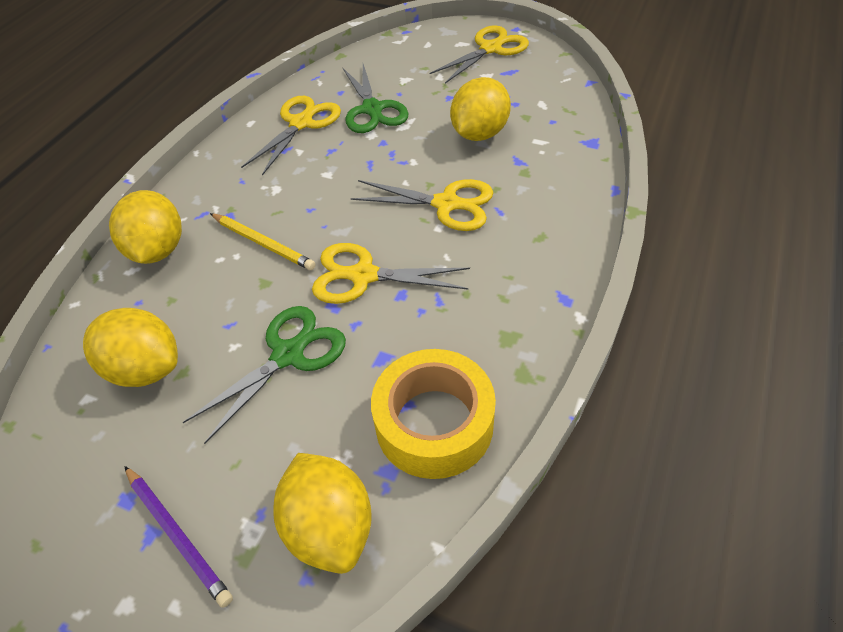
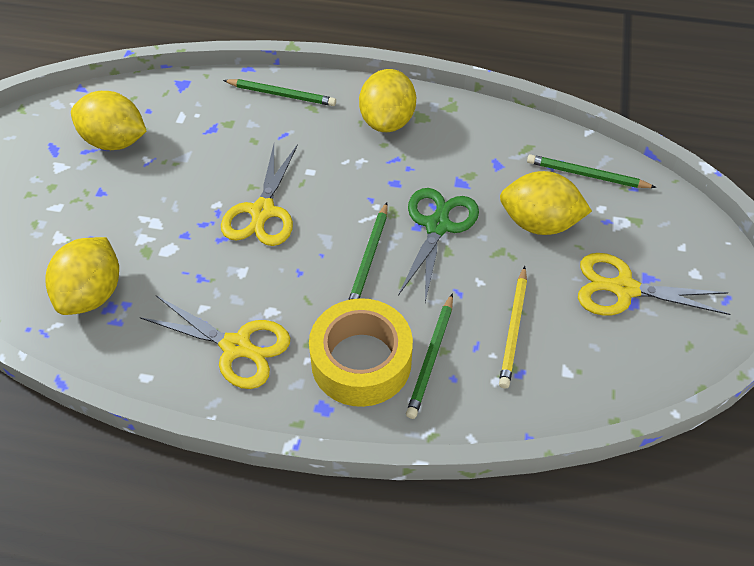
green pencil: none = 0 -> [223,79,336,106] [348,202,388,300] [406,293,453,419] [527,154,657,188] = 4
green scissors: [183,306,346,444] [343,64,409,133] = 2 -> [398,188,479,302] = 1
purple pencil: [124,466,233,608] = 1 -> none = 0
yellow scissors: [241,96,341,176] [312,243,470,304] [351,179,494,231] [430,25,529,84] = 4 -> [140,296,290,389] [221,144,298,246] [578,253,730,315] = 3

